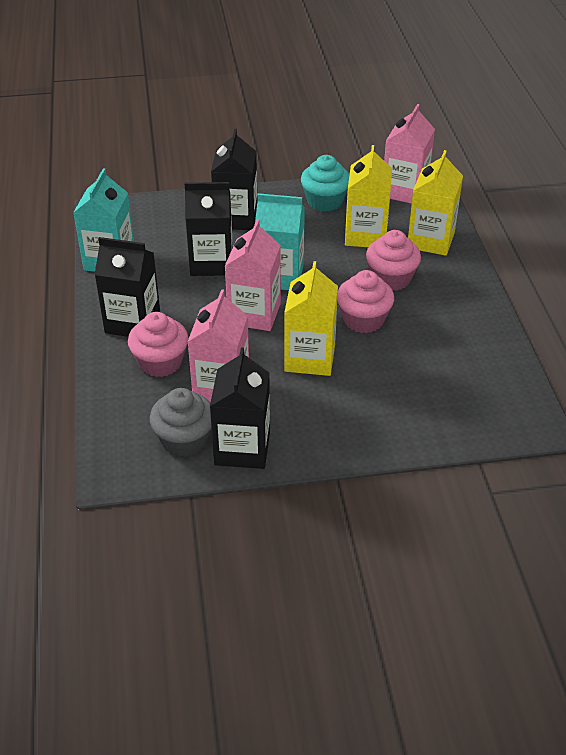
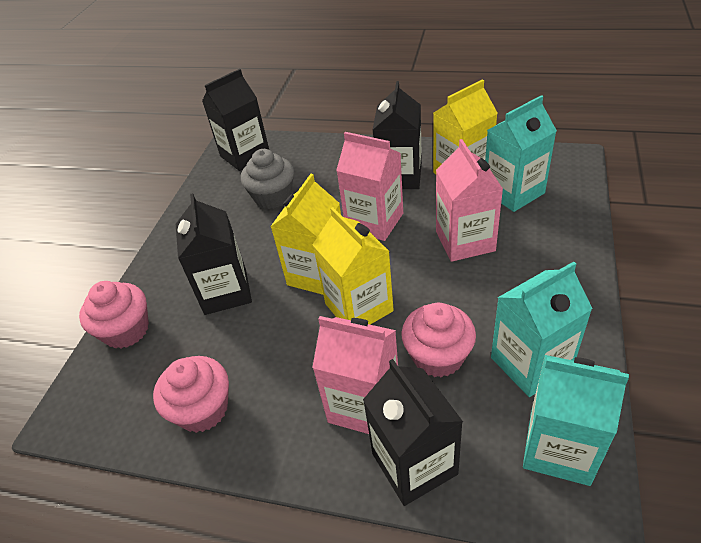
turquoise carton: [73,168,134,272] [255,193,305,290] = 2 -> [485,95,557,212] [491,261,592,397] [523,355,629,486] = 3
turquoise cupcake: [301,155,350,212] = 1 -> none = 0

